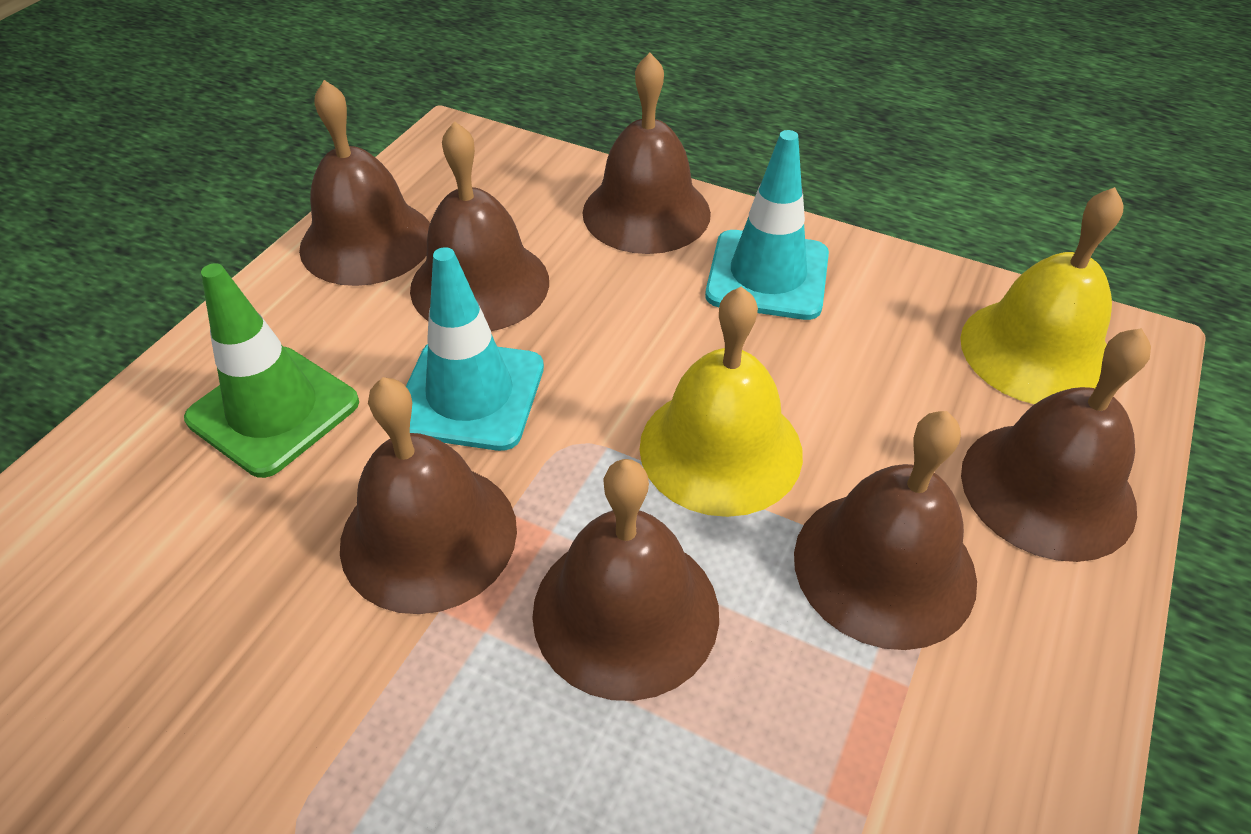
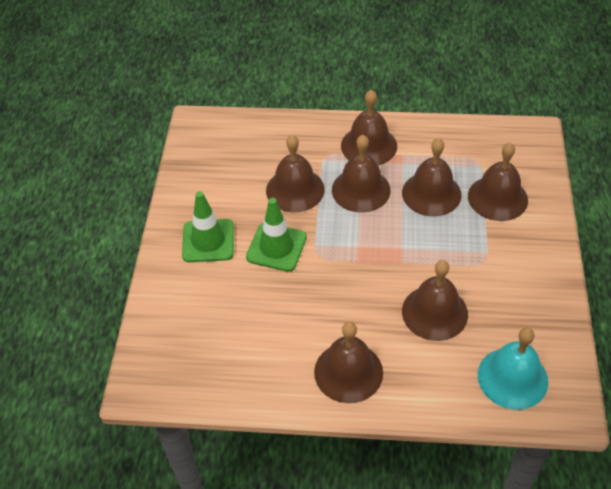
green traffic cone: [184,263,359,478] = 1 -> [182,191,234,262] [246,198,307,272] = 2
turquoise bell: none = 0 -> [478,327,548,410] = 1
turquoise traffic cone: [406,247,544,451] [705,130,829,320] = 2 -> none = 0
yellow bell: [639,286,803,517] [960,187,1124,404] = 2 -> none = 0

